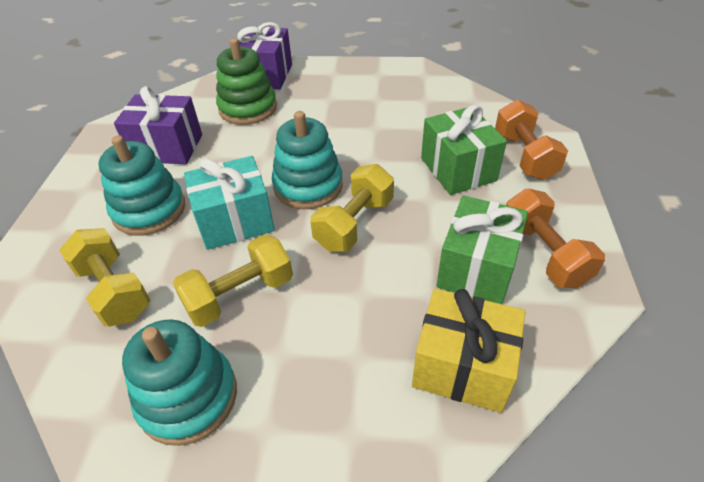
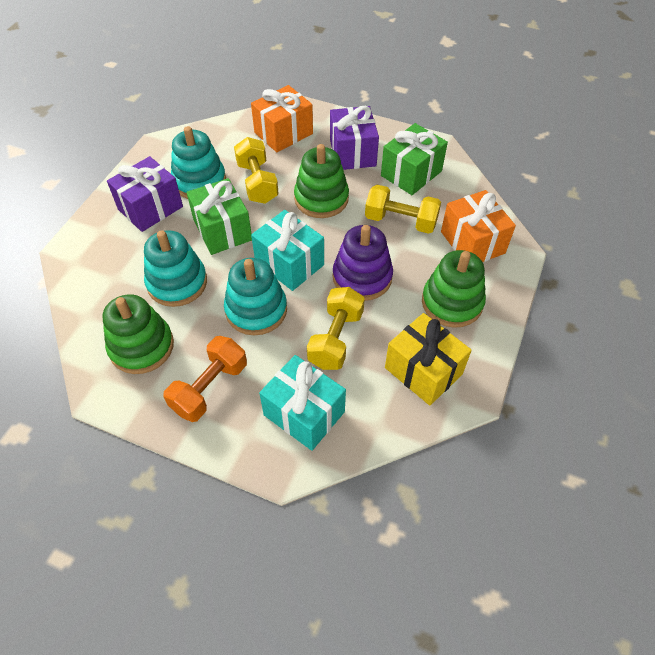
green stacking toy: [216,38,277,125] = 1 -> [103,294,174,374] [294,144,349,218] [422,250,486,328] = 3
orange dumbbell: [495,100,568,180] [506,188,605,289] = 2 -> [163,336,247,422] = 1
orange gift: none = 0 -> [251,85,313,152] [441,190,516,262] = 2
purple stacking toy: none = 0 -> [333,225,393,301] = 1
turquoise gift: [184,156,275,250] = 1 -> [251,210,324,291] [259,355,346,451] = 2

